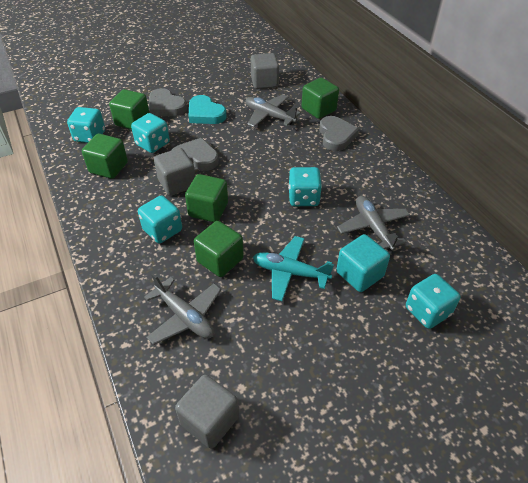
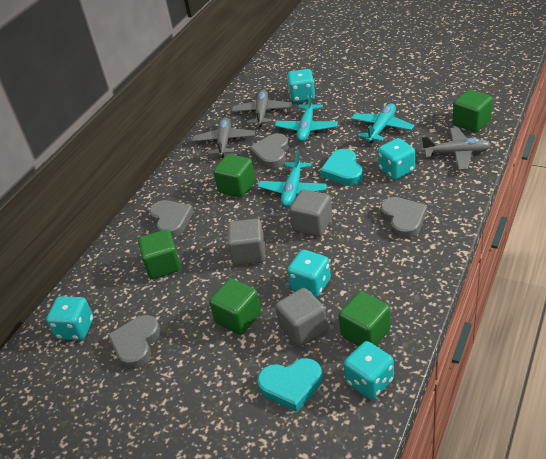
grey heart: [149,88,187,116] [171,138,219,171] [319,116,359,151] = 3 -> [108,315,161,369] [149,200,194,238] [249,133,289,169] [380,197,427,239] = 4
turquoise cube: [336,234,390,292] = 1 -> none = 0
turquoise heart: [189,95,227,124] = 1 -> [257,358,322,412] [320,149,363,185] = 2
turquoise plane: [253,236,334,301] = 1 -> [258,150,327,207] [275,93,338,142] [351,103,414,143] = 3

